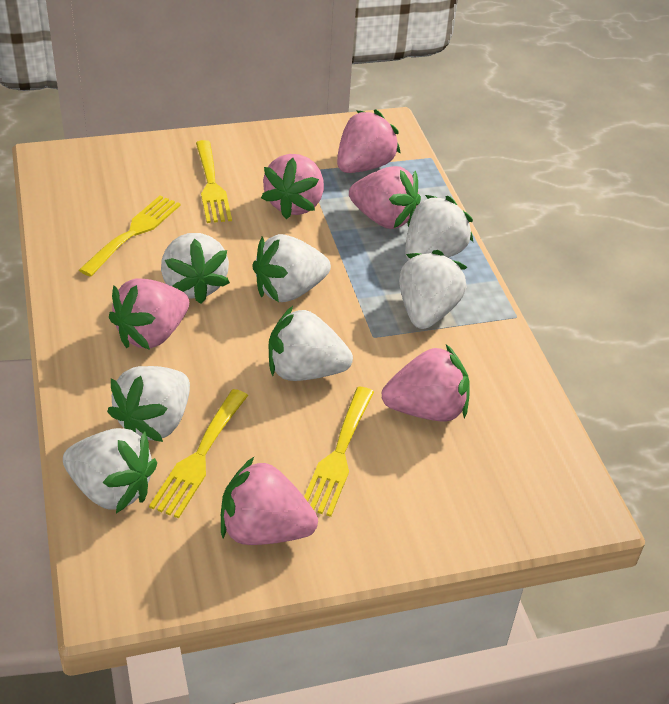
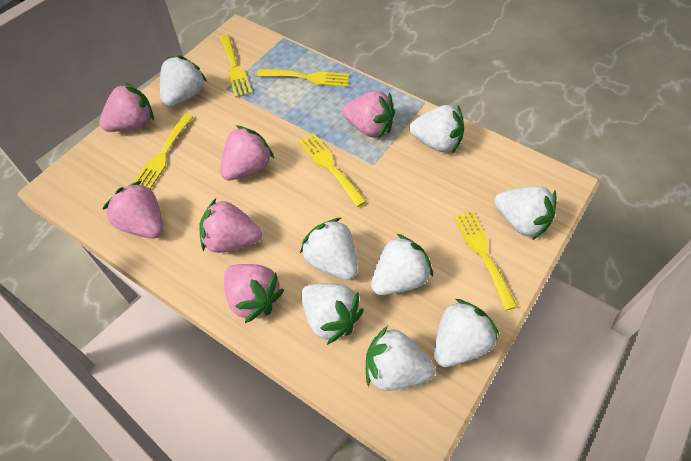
white strawberry: [63,428,157,513] [107,366,190,442] [161,233,230,304] [252,234,331,302] [269,306,353,381] [399,250,467,329] [405,195,473,260] = 7 -> [160,55,207,107] [300,218,357,280] [301,283,364,345] [366,326,436,391] [371,234,433,295] [409,105,464,153] [434,299,499,367] [494,186,556,240] = 8
yellow fork: [79,196,181,277] [149,389,248,518] [196,140,232,223] [304,387,374,517] = 4 -> [134,114,193,189] [219,34,252,97] [257,69,349,87] [298,133,367,207] [453,211,518,311] = 5

